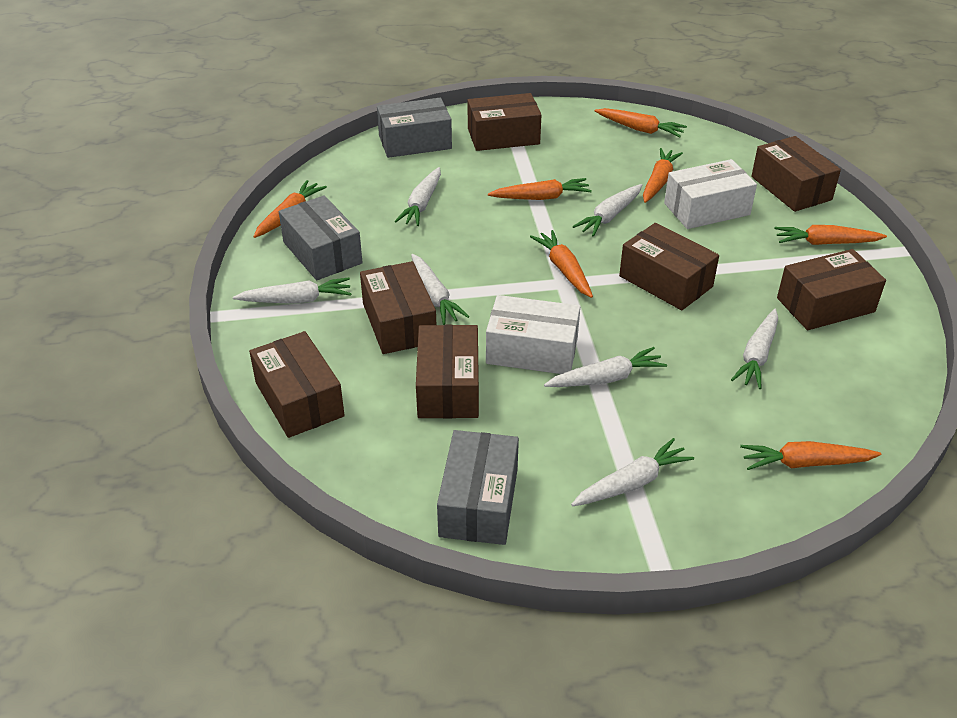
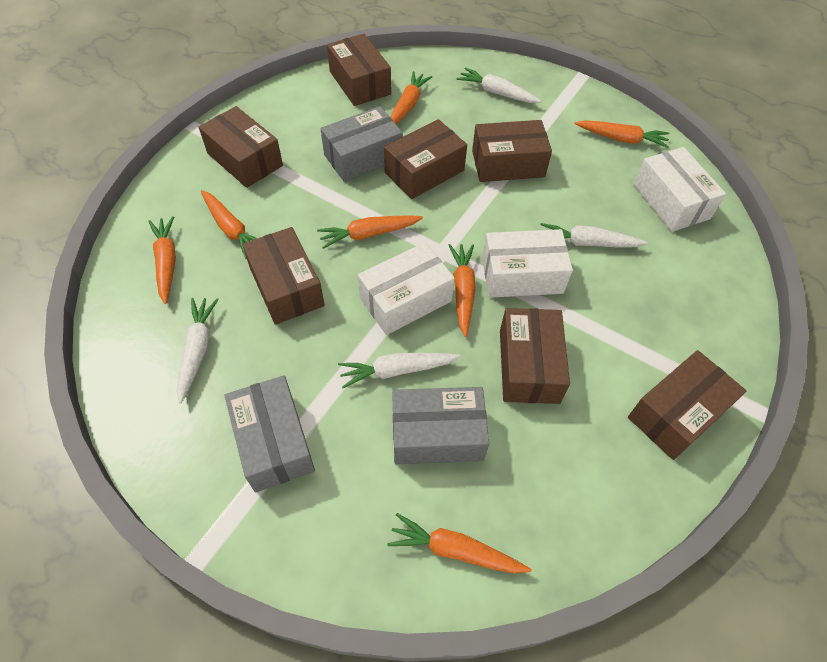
white box: [486,295,580,374] [664,159,757,229] = 2 -> [358,242,455,335] [482,229,573,298] [633,147,726,232] = 3
white carrot: [233,277,351,304] [395,167,441,226] [411,254,469,325] [544,347,667,387] [571,438,694,506] [573,184,642,237] [731,309,778,389] = 7 -> [177,298,219,404] [338,353,460,388] [457,67,542,103] [540,223,648,247] = 4

